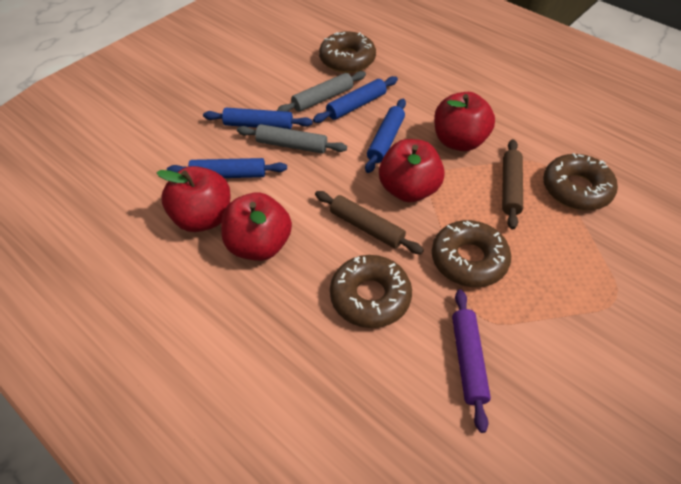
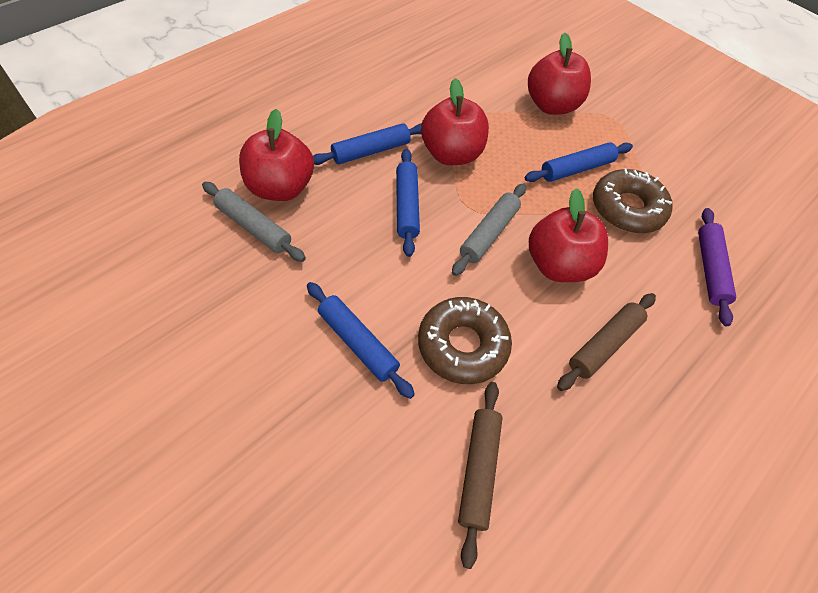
brown donut: [319,32,376,73] [330,255,412,328] [432,220,511,287] [543,153,618,211] = 4 -> [418,297,512,384] [593,168,673,233] = 2

